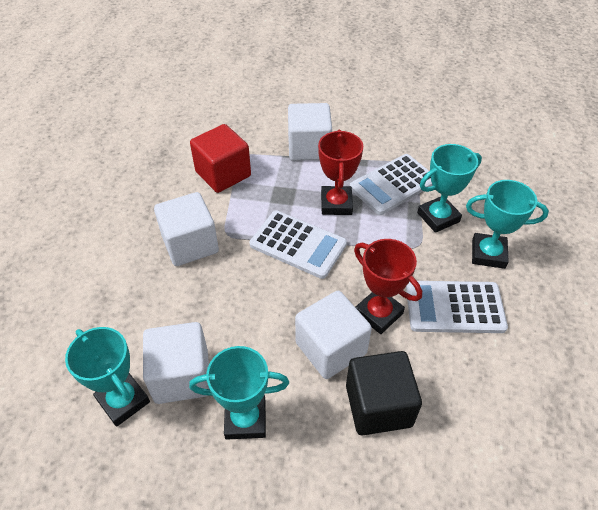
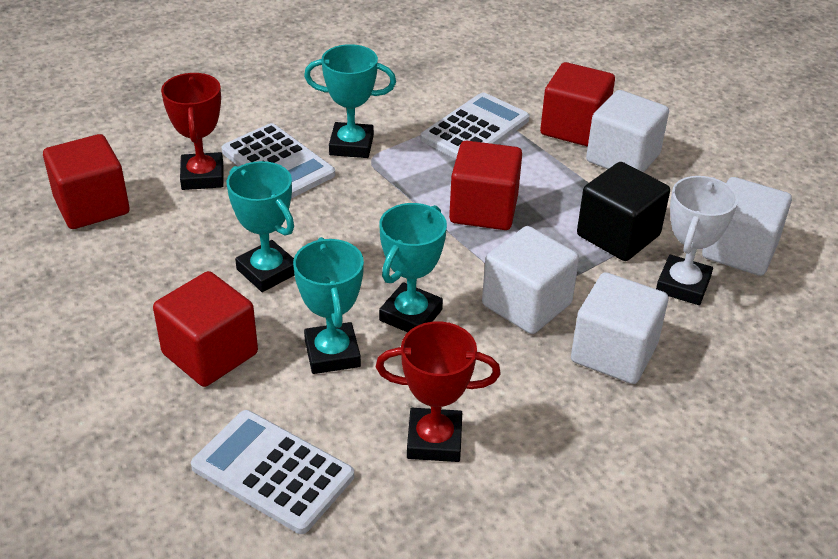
red cube: [190,124,251,193] = 1 -> [43,134,130,229] [153,271,258,387] [449,140,522,230] [540,62,615,147] = 4
white trophy: none = 0 -> [656,176,738,305] = 1

